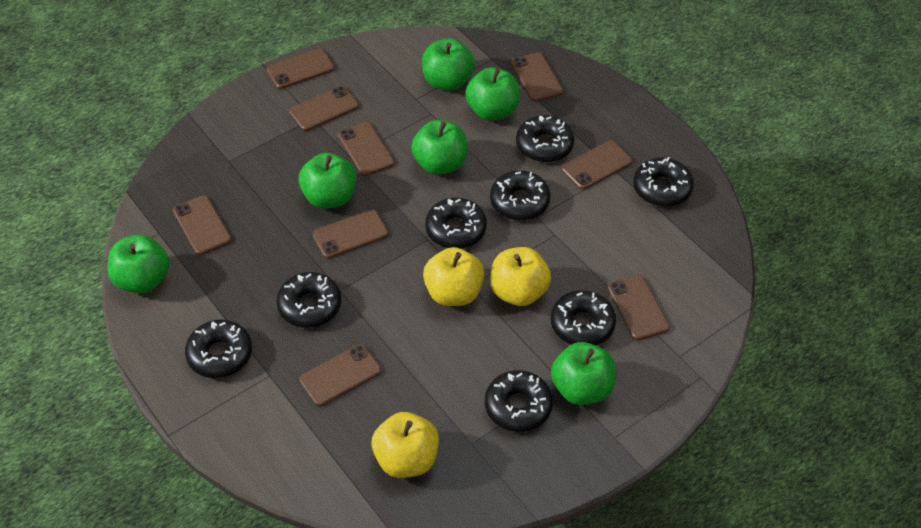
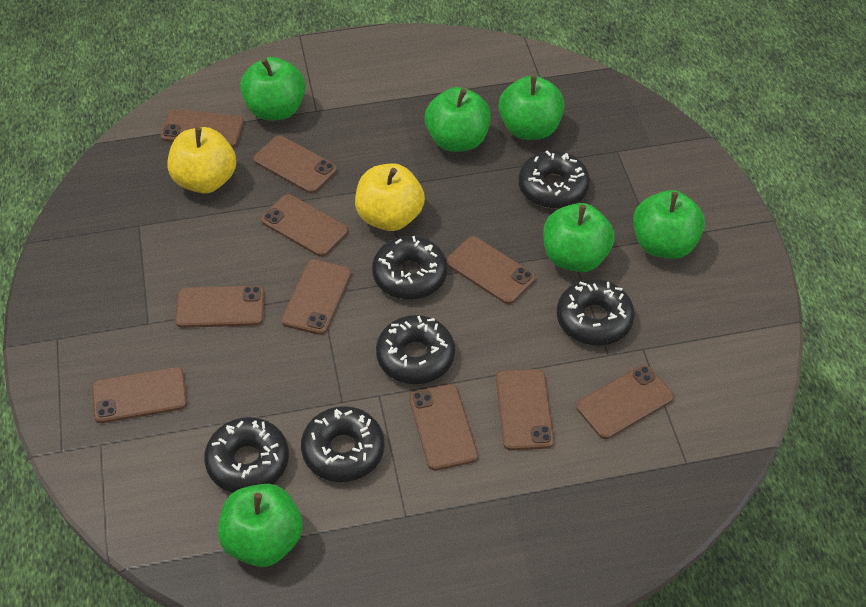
black donut: [185,319,252,378] [277,272,341,328] [425,197,487,249] [485,370,553,432] [490,170,551,220] [516,115,574,162] [551,290,616,345] [633,157,694,207] = 8 -> [204,417,289,493] [301,406,384,482] [372,236,447,299] [376,315,455,384] [518,150,590,209] [557,279,635,345] = 6
brown phone: [173,195,232,255] [267,49,335,89] [289,86,359,131] [299,344,381,406] [313,210,388,259] [338,122,394,176] [511,52,563,102] [562,141,632,190] [607,275,670,340] = 9 -> [92,367,187,423] [160,109,244,148] [175,286,265,328] [253,136,337,193] [261,194,348,257] [281,259,351,335] [409,384,478,471] [446,236,535,304] [496,369,554,451] [576,365,674,439] = 10
yellow apple: [372,412,439,478] [423,247,485,306] [490,247,551,306] = 3 -> [167,127,236,193] [355,163,425,231] = 2

